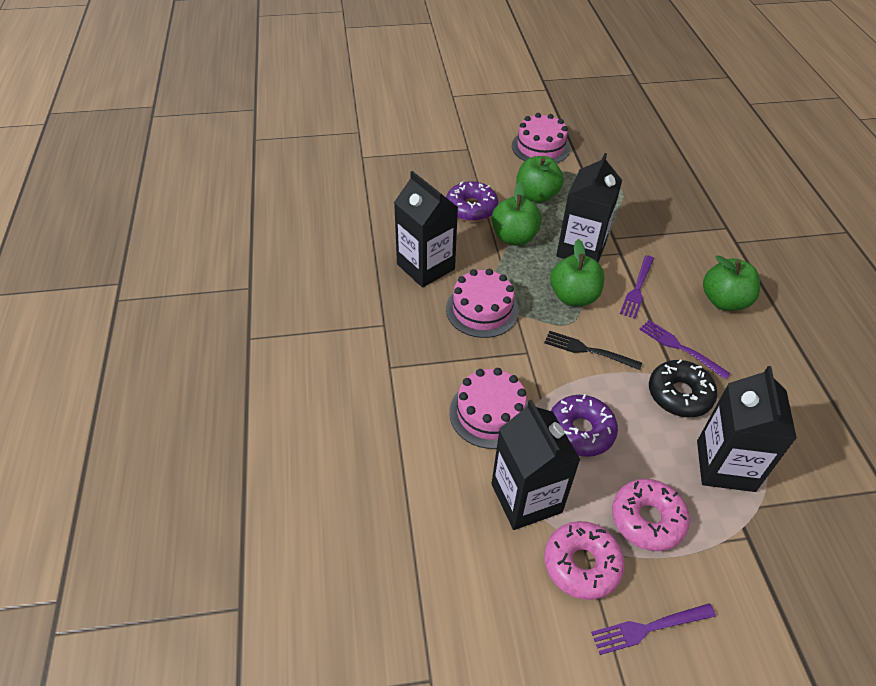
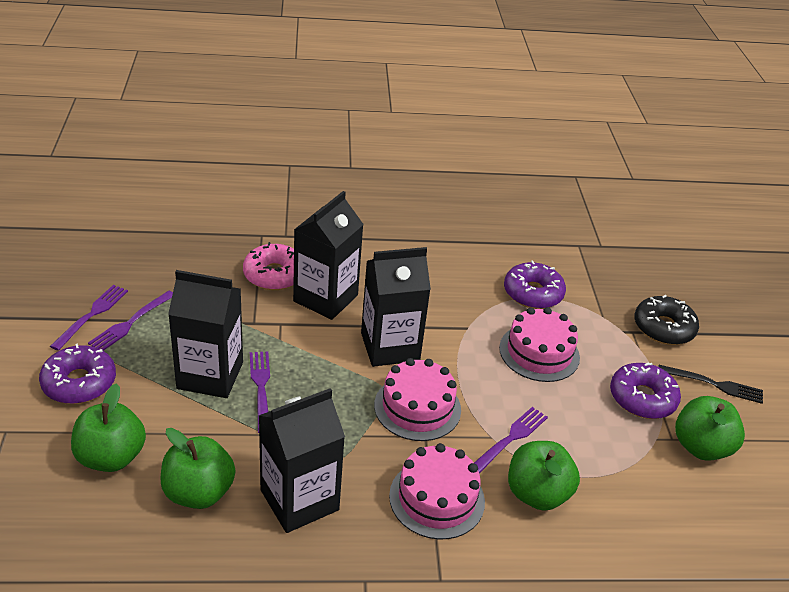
pink donut: [544,521,625,600] [612,479,690,551] = 2 -> [243,242,294,290] = 1
purple donut: [446,181,498,222] [551,394,618,457] = 2 -> [39,344,116,404] [504,261,566,309] [610,362,681,419] = 3
purple fork: [591,603,716,655] [620,255,654,319] [639,320,731,380] = 3 -> [50,285,128,351] [88,291,173,351] [250,351,270,433] [474,407,548,473] = 4

